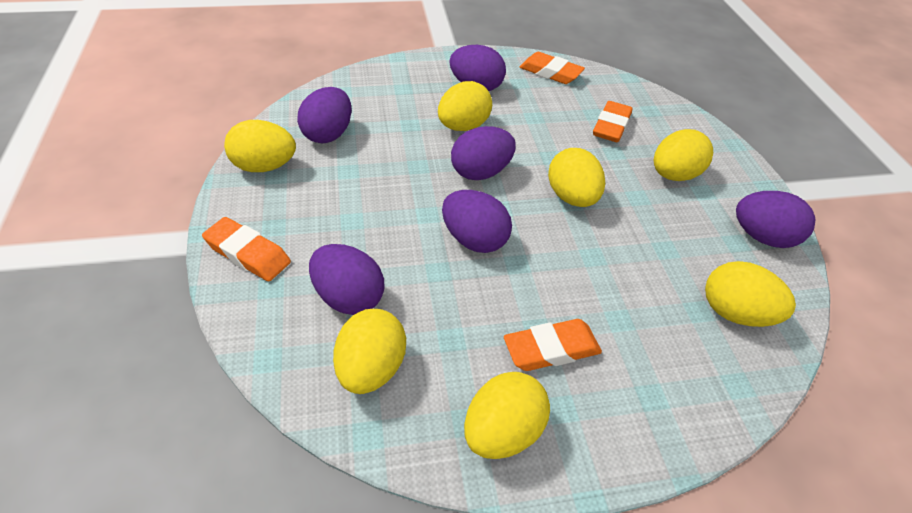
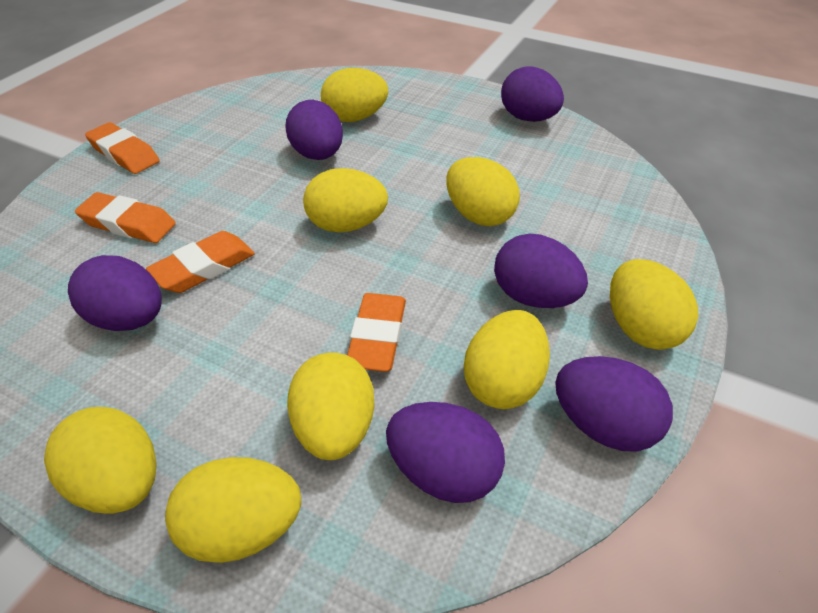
yellow egg: [224,120,296,172] [333,309,406,394] [438,81,492,131] [464,372,550,459] [548,148,605,207] [654,129,713,181] [705,261,796,327] = 7 -> [44,407,157,514] [165,457,301,563] [287,352,375,460] [303,168,388,232] [321,68,388,122] [446,157,520,226] [464,310,550,409] [610,259,698,350] = 8

